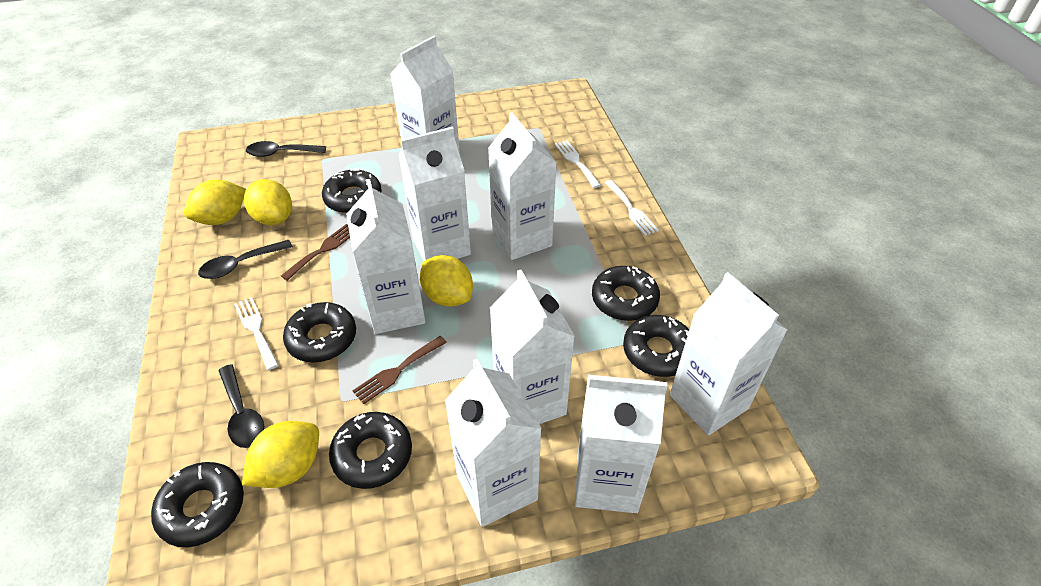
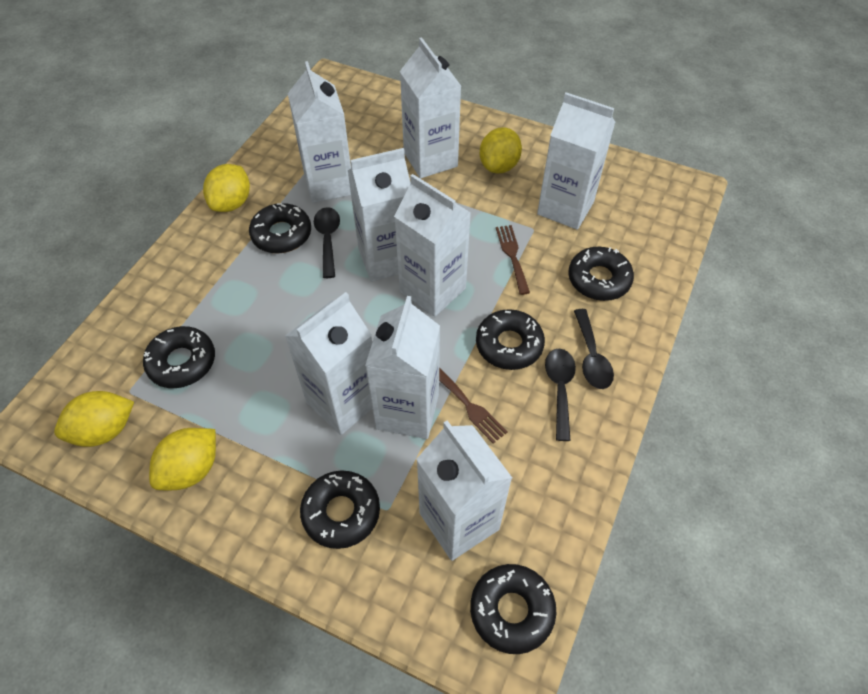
white fork: [234,297,279,370] [555,140,601,188] [604,180,659,236] = 3 -> none = 0

